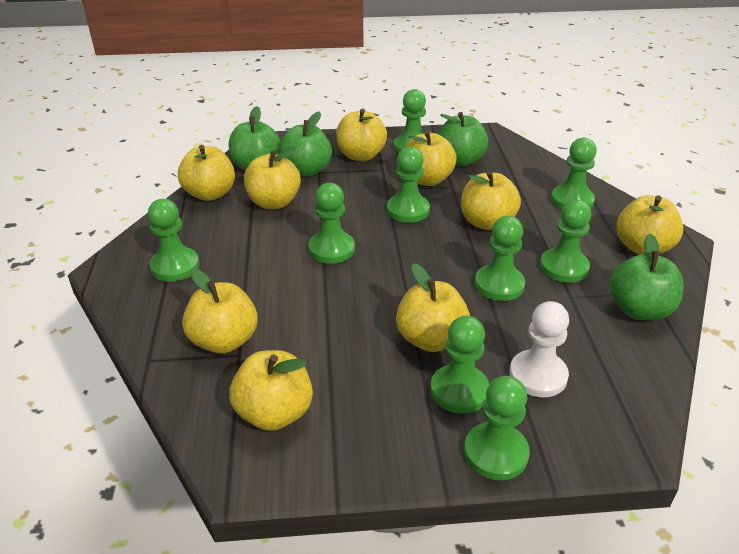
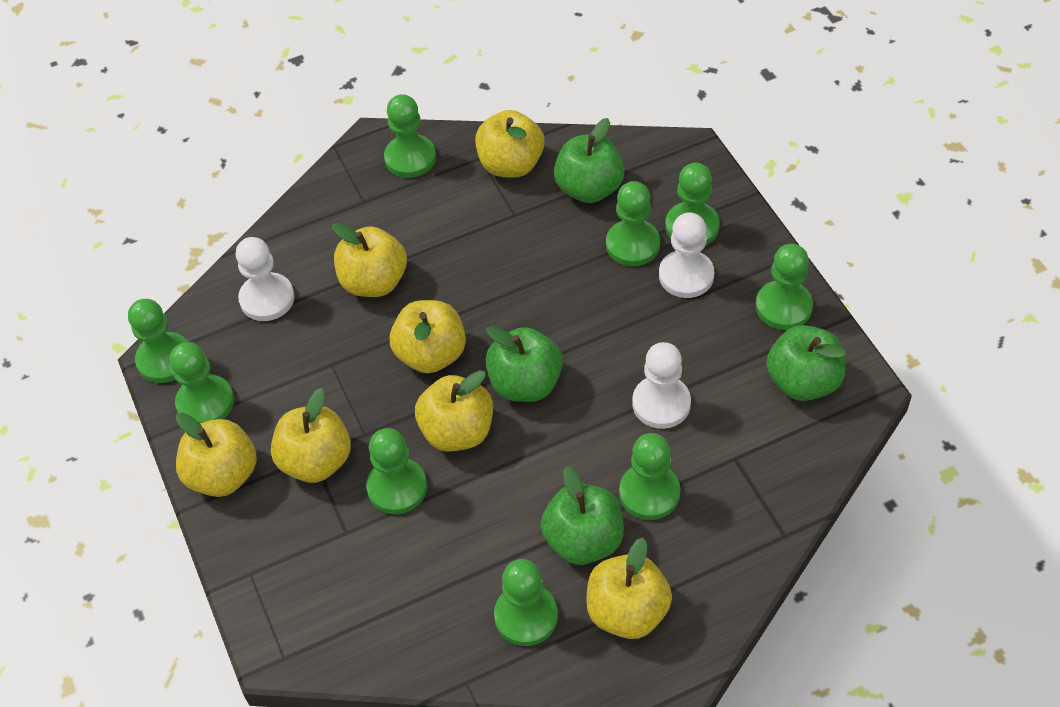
white pawn: [509,301,569,398] = 1 -> [236,237,295,321] [632,342,691,429] [659,212,714,298] = 3
yellow apple: [178,145,235,201] [182,268,258,354] [229,350,313,431] [244,146,301,209] [336,109,387,161] [396,263,470,352] [405,130,457,186] [461,171,521,230] [617,195,683,255] = 9 -> [176,413,257,497] [271,388,351,483] [332,223,407,297] [390,300,466,373] [415,370,493,452] [475,110,544,178] [586,538,672,639] = 7

